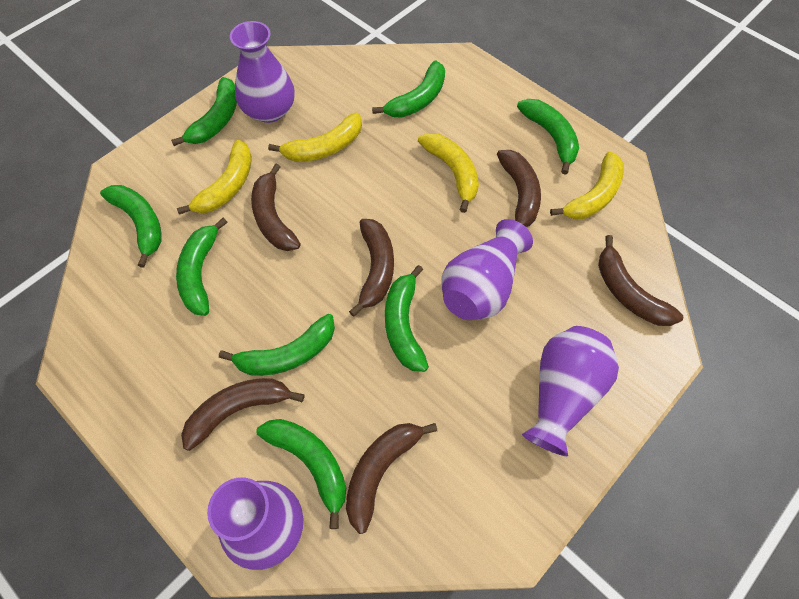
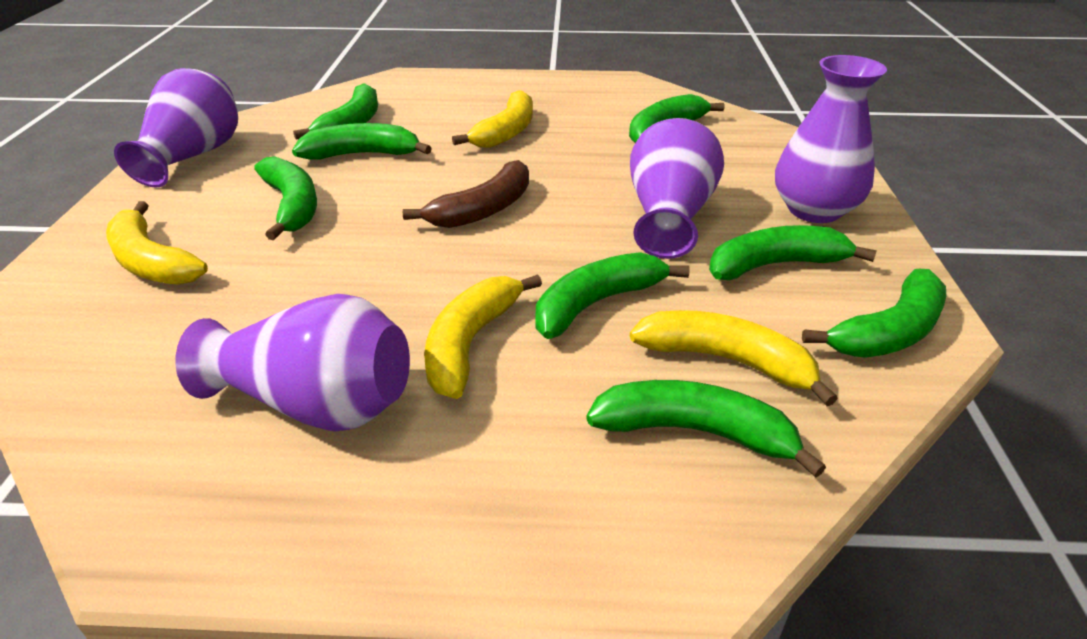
brown banana: [181,378,305,451] [251,163,301,251] [346,423,437,534] [349,219,394,317] [497,150,541,227] [598,235,684,326] = 6 -> [403,160,529,228] = 1

